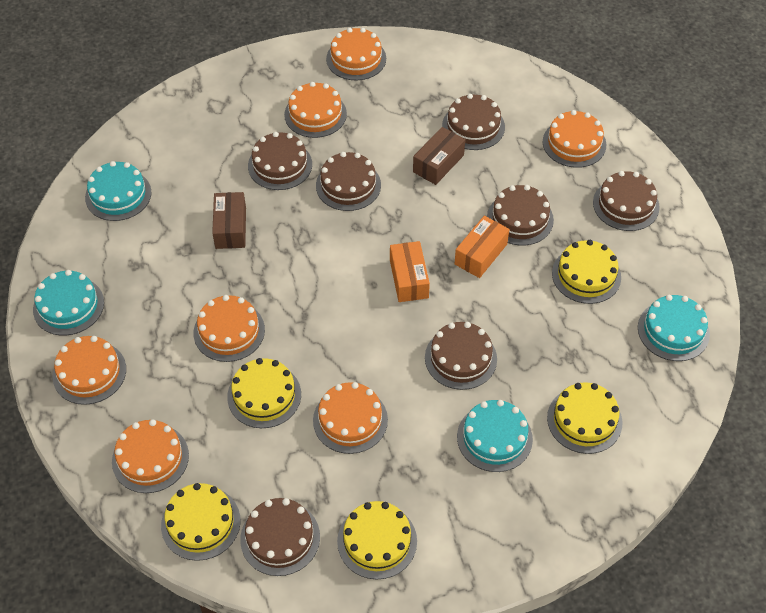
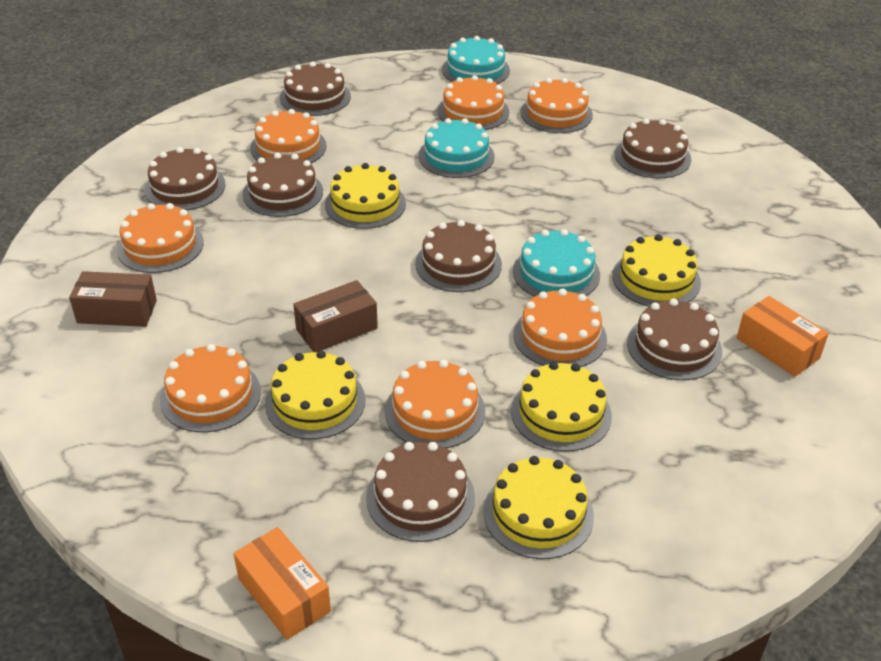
turquoise cake: [33,270,104,336] [85,161,151,221] [457,400,533,472] [638,295,710,361] = 4 -> [418,118,495,178] [442,36,510,84] [513,229,600,297] = 3

